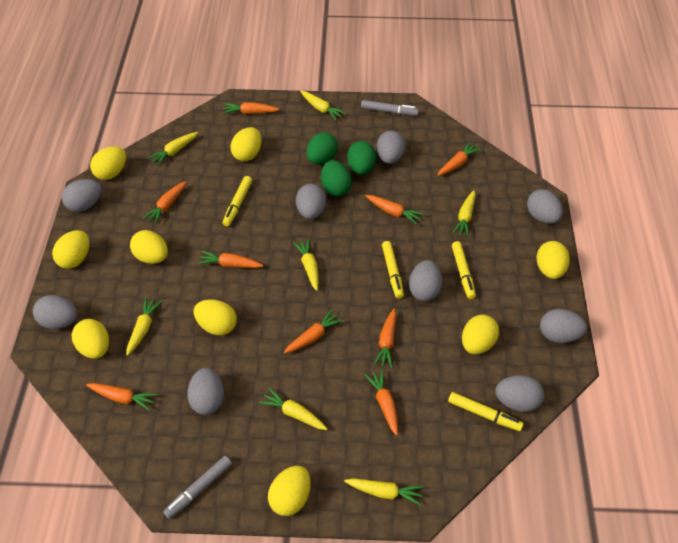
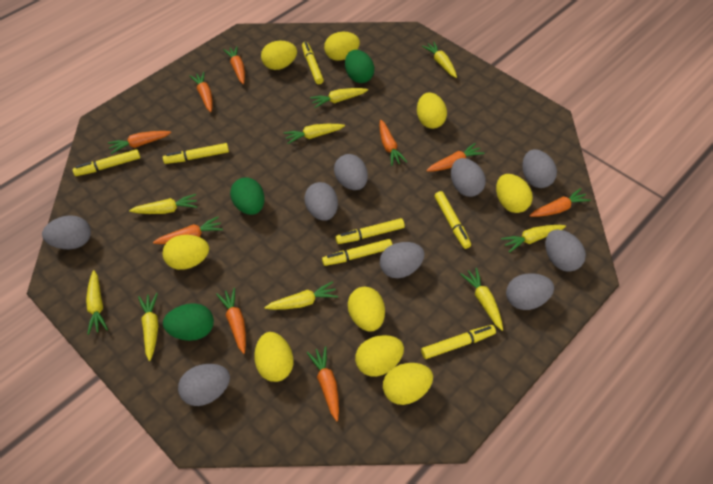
grey marker: [163,456,232,519] [361,100,419,116] = 2 -> none = 0
yellow carrot: [126,297,162,356] [148,132,198,166] [259,388,327,430] [293,238,319,291] [300,91,346,121] [344,478,424,506] [452,190,476,237] = 7 -> [86,270,108,335] [129,194,197,214] [138,293,158,361] [264,281,338,310] [284,124,345,144] [310,88,368,108] [422,42,457,78] [460,268,503,331] [501,225,566,253] = 9
yellow marker: [223,176,252,226] [382,241,404,299] [448,392,524,431] [452,241,476,299] = 4 -> [72,149,141,176] [163,143,229,164] [302,42,324,84] [322,239,393,266] [335,218,405,244] [421,325,496,359] [434,191,471,249] = 7

